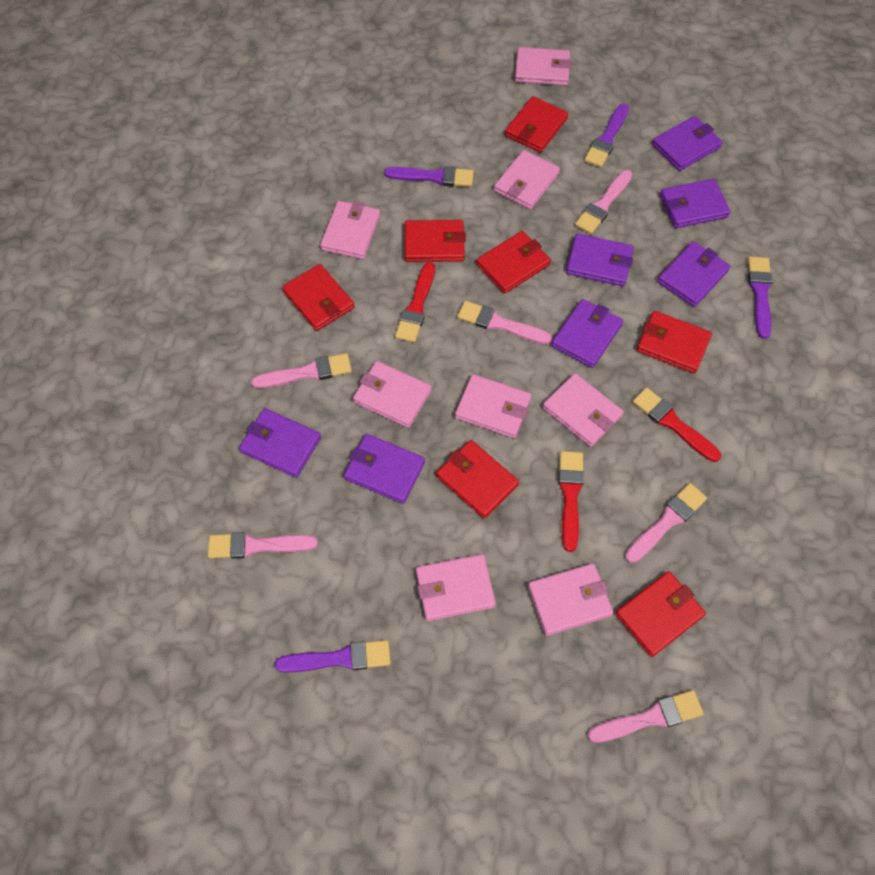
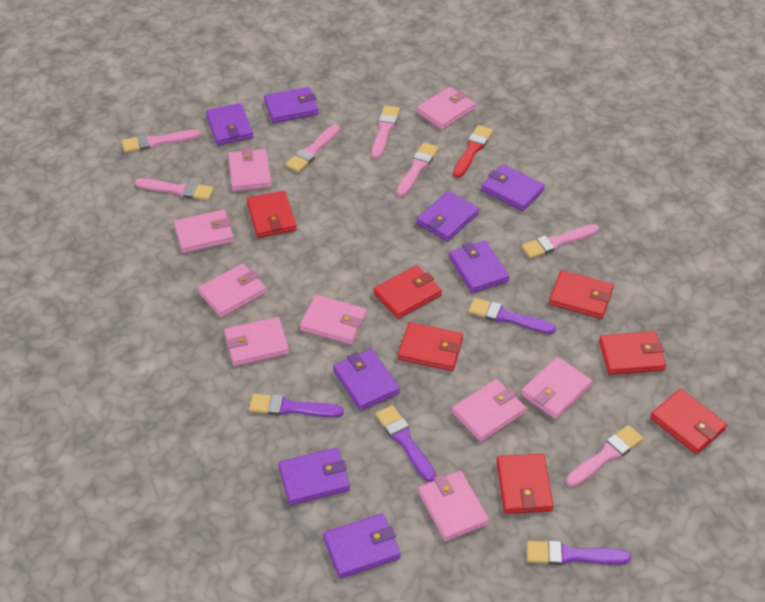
pink brush: [208,532,318,559] [251,353,352,389] [457,301,553,345] [575,170,633,234] [588,690,704,743] [625,483,707,563] = 6 -> [122,130,200,152] [135,178,214,201] [285,124,340,172] [371,105,400,159] [396,142,439,197] [522,224,599,259] [566,425,643,487] = 7
pink wallet: [320,201,380,259] [353,361,432,428] [416,554,496,621] [455,374,532,438] [494,150,560,209] [515,47,571,86] [528,563,613,636] [543,373,624,447] = 8 -> [174,210,234,253] [198,263,267,318] [224,317,289,366] [228,148,272,191] [300,295,367,345] [417,87,475,130] [418,471,489,542] [452,379,526,442] [521,357,593,419] = 9
purple wallet: [239,408,321,478] [344,434,425,504] [551,299,623,368] [566,233,634,286] [652,116,723,171] [657,241,730,307] [660,179,731,228] = 7 -> [206,103,253,145] [264,87,319,123] [278,448,350,505] [323,513,401,579] [333,349,400,411] [416,191,479,242] [449,240,510,293] [481,164,545,211] = 8
red brush: [395,262,435,343] [559,451,584,552] [632,387,721,462] = 3 -> [453,125,493,178] = 1

